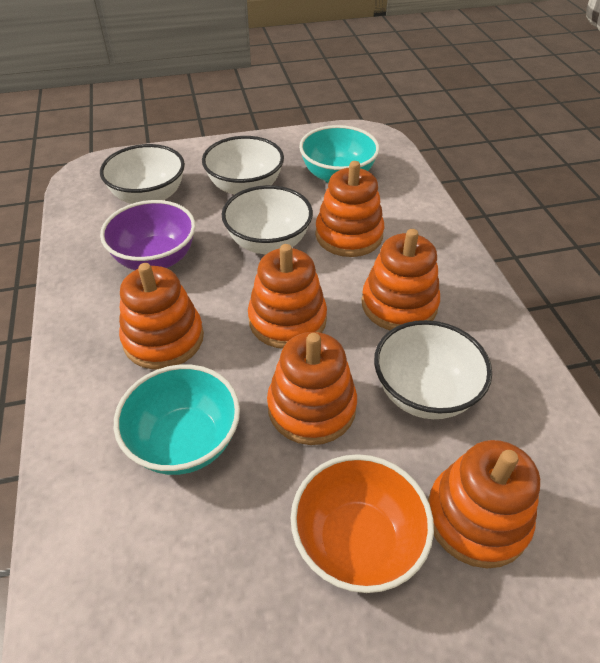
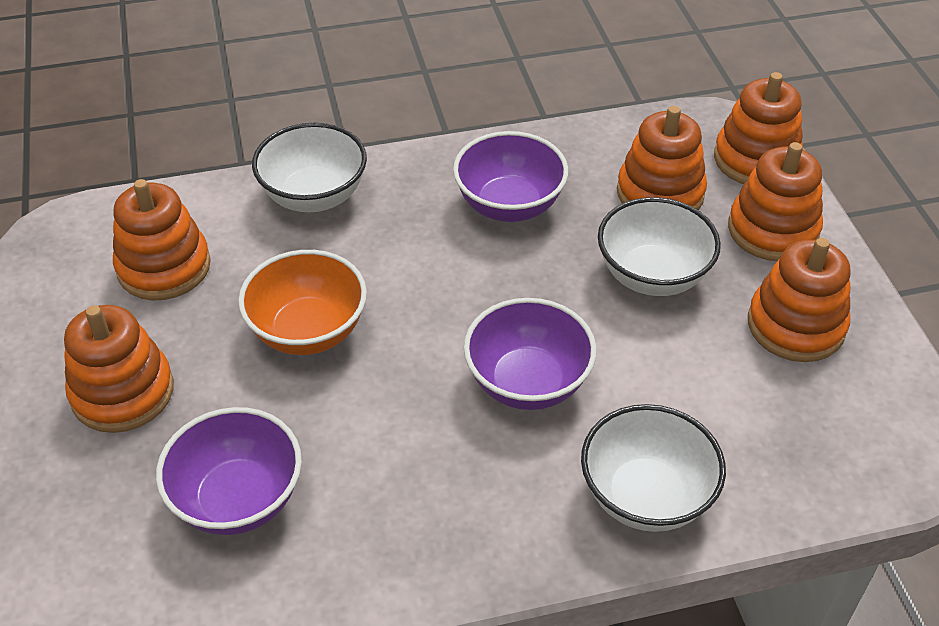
purple bowl: [100,200,196,270] = 1 -> [156,407,302,535] [453,131,568,222] [464,298,597,410] = 3
turquoise bowl: [114,364,240,475] [299,125,379,183] = 2 -> none = 0
white bowl: [100,144,185,204] [202,136,284,195] [221,185,313,255] [374,320,492,419] = 4 -> [252,123,367,212] [581,404,726,532] [598,197,721,296] = 3

